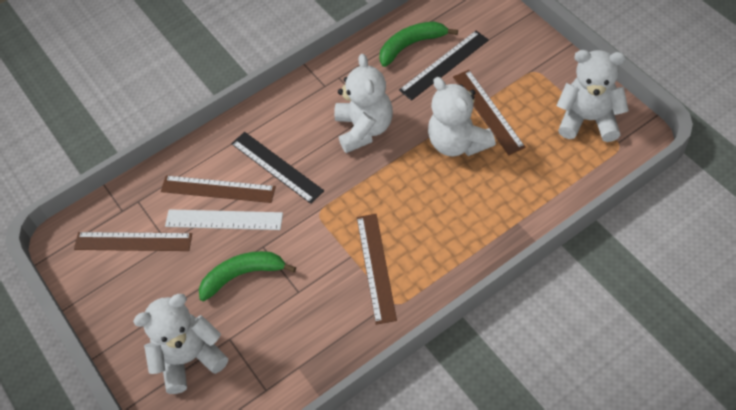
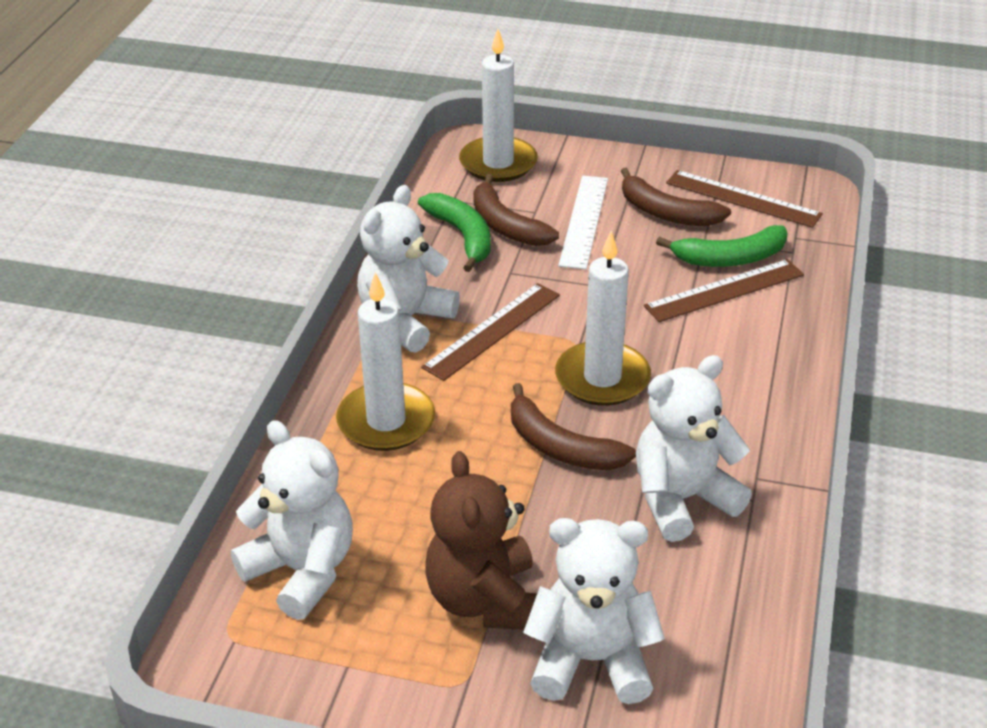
black ruler: [231,132,324,204] [399,31,489,101] = 2 -> none = 0
brown banana: none = 0 -> [473,174,559,246] [511,383,636,470] [621,168,731,226] = 3
brown ruler: [74,232,192,251] [161,175,276,203] [357,214,397,325] [453,70,526,155] = 4 -> [421,283,560,381] [644,259,804,322] [666,170,823,228] = 3
brown teddy bear: none = 0 -> [425,451,537,630] = 1
white candle: none = 0 -> [336,272,435,451] [459,29,538,182] [555,231,651,406] = 3

